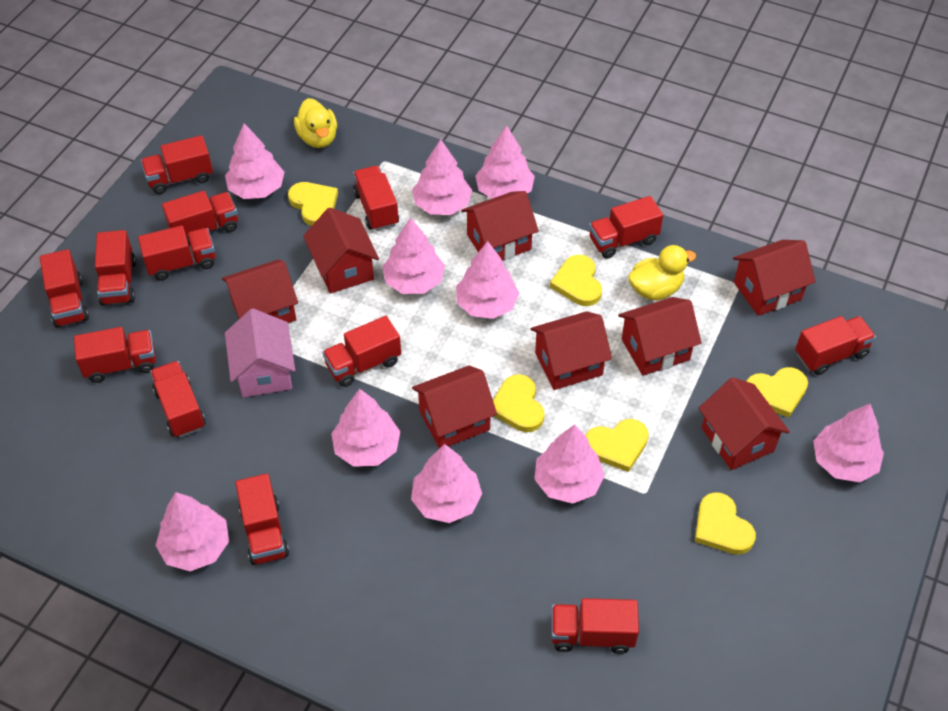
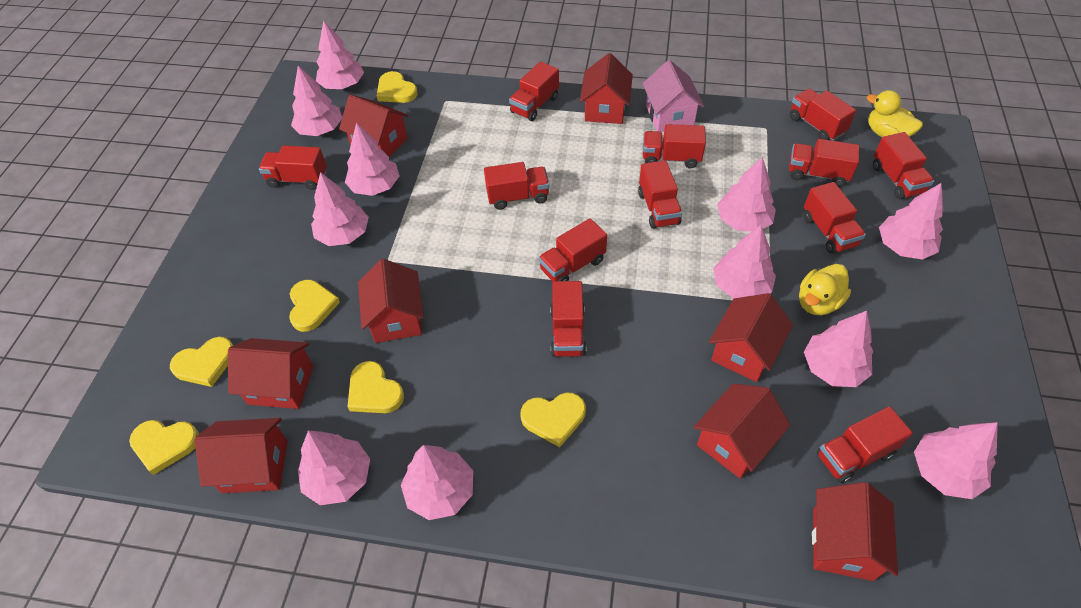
pink tree: [155,492,229,571] [225,123,285,199] [331,389,401,467] [382,217,445,294] [411,444,482,523] [412,139,472,215] [456,241,519,319] [475,125,535,199] [534,424,605,504] [813,404,884,482] = 10 -> [291,66,342,136] [298,430,370,505] [311,172,369,246] [316,20,364,89] [345,123,400,196] [401,445,473,520] [713,225,776,299] [717,157,776,232] [804,311,873,387] [879,183,943,260] [914,422,998,499] = 11
red truck: [40,249,89,328] [74,327,156,383] [95,230,136,306] [138,225,215,281] [141,135,213,194] [150,361,206,438] [162,191,238,245] [235,474,289,565] [322,316,401,387] [353,166,399,231] [551,598,639,654] [589,196,663,259] [795,316,876,375] = 13 -> [259,146,327,190] [484,162,550,210] [509,61,559,121] [538,218,607,282] [550,281,586,357] [638,160,682,229] [643,124,706,168] [789,139,859,187] [790,89,856,141] [803,182,866,254] [817,406,913,483] [873,132,934,199] = 12

